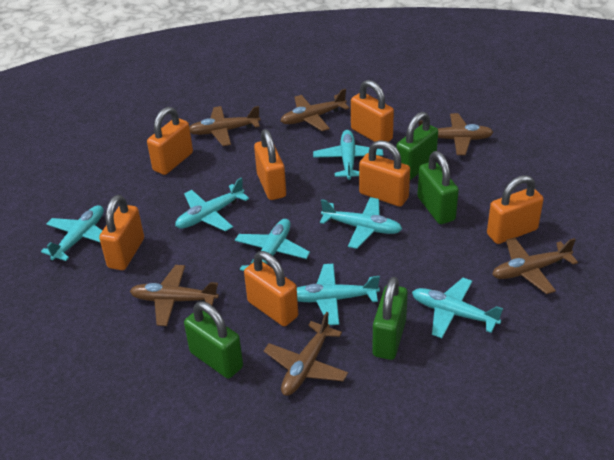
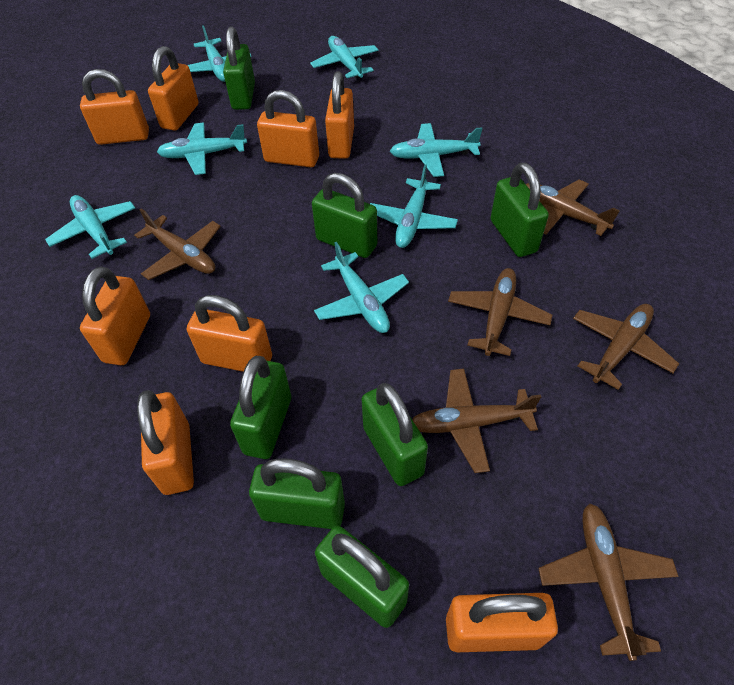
green padlock: [184,301,243,379] [372,277,408,360] [396,112,438,180] [417,151,459,224] = 4 -> [223,27,255,110] [230,356,291,459] [249,458,345,529] [312,173,377,258] [315,526,409,628] [362,383,428,486] [490,163,549,257] = 7
orange padlock: [99,195,144,270] [147,107,193,175] [244,251,298,326] [254,129,286,200] [351,80,394,142] [359,140,410,207] [487,175,544,244] = 7 -> [80,69,149,145] [80,266,150,365] [137,390,194,495] [148,46,199,131] [187,295,272,372] [257,90,319,167] [325,71,354,159] [446,593,558,652] = 8

